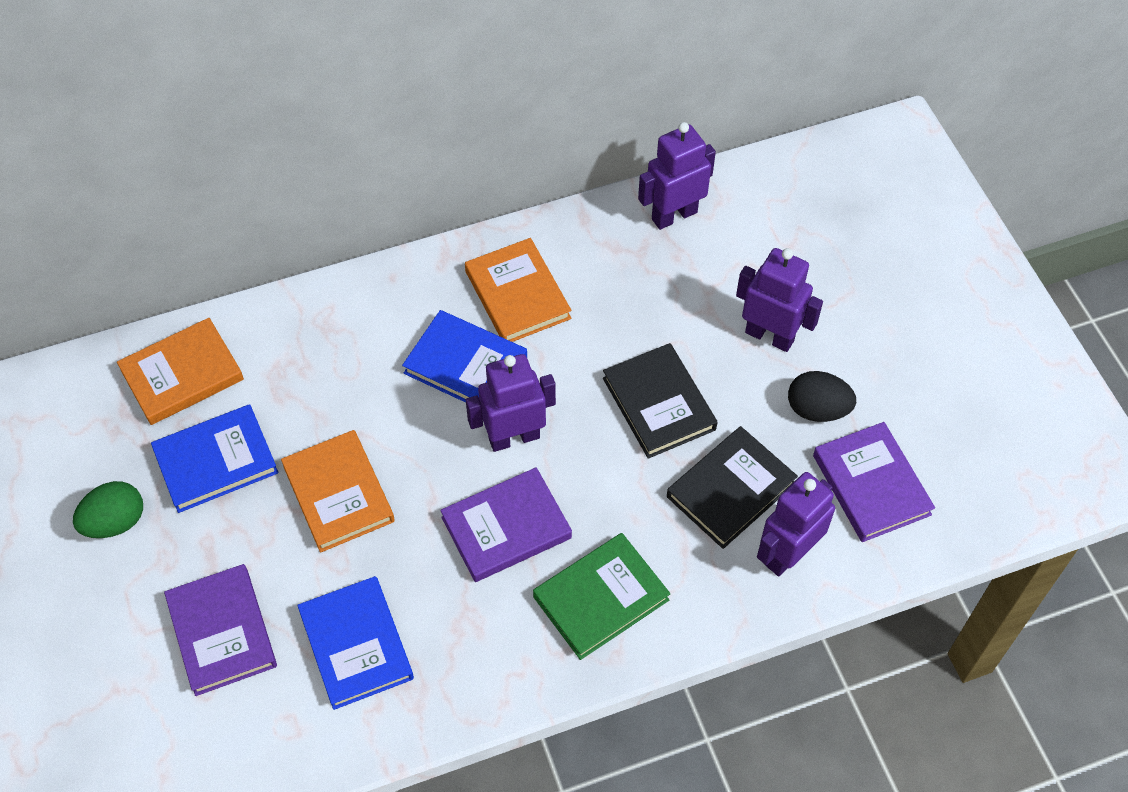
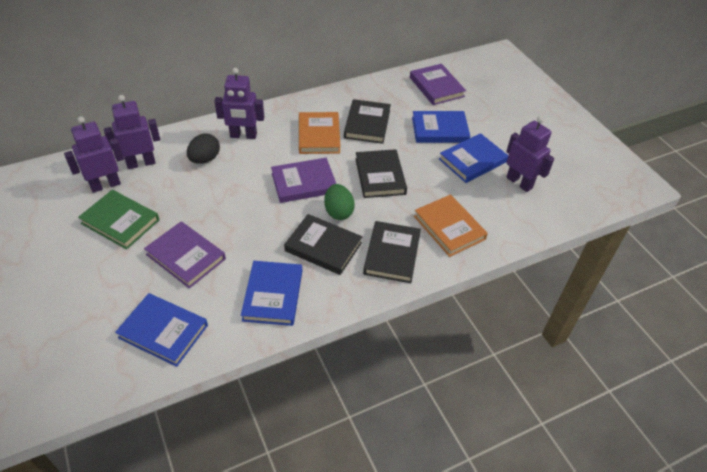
black book: [603,343,718,459] [667,426,798,549] = 2 -> [284,214,362,275] [344,99,391,144] [355,149,407,198] [363,221,421,283] = 4
blue book: [151,404,278,513] [297,576,414,710] [402,310,527,403] = 3 -> [115,293,208,367] [241,261,302,326] [412,111,470,143] [439,133,508,183] = 4
orange book: [117,318,244,425] [281,430,395,553] [465,238,571,342] = 3 -> [299,112,341,154] [414,195,488,257] = 2

